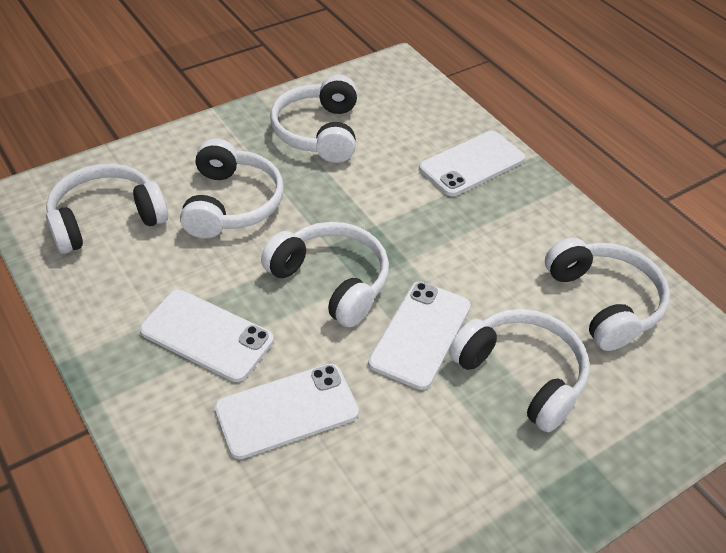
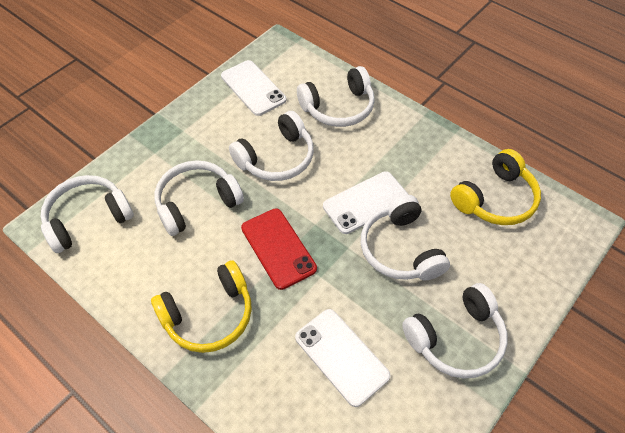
red phone: none = 0 -> [241,209,317,290] = 1
white phone: [140,290,274,382] [214,363,359,459] [368,281,471,390] [419,131,525,196] = 4 -> [221,60,286,116] [295,309,391,407] [323,171,409,234] = 3
yellow headphones: none = 0 -> [151,260,252,353] [450,149,541,225] = 2

